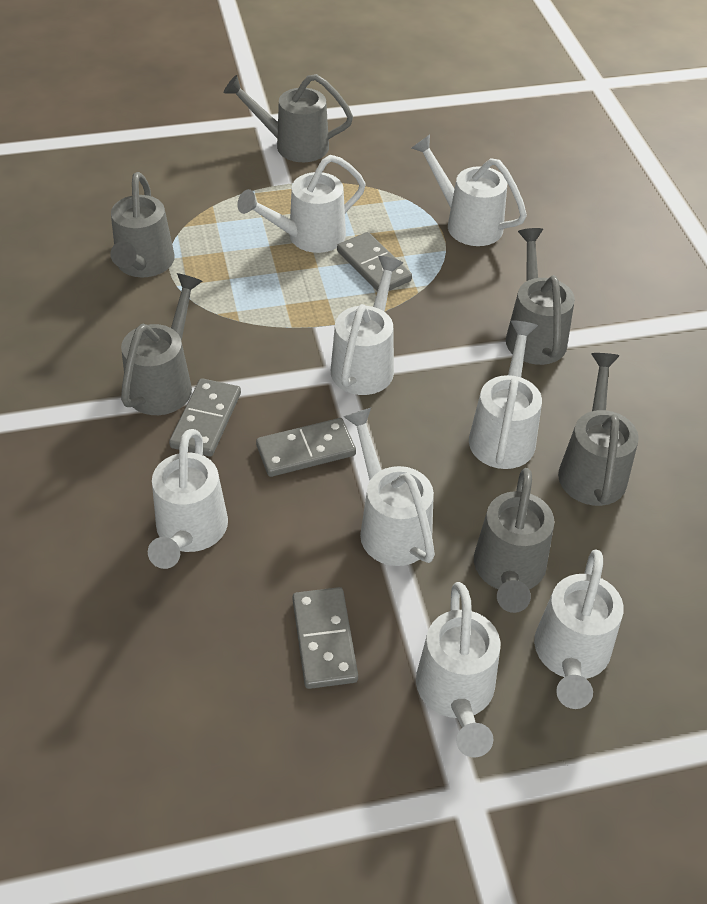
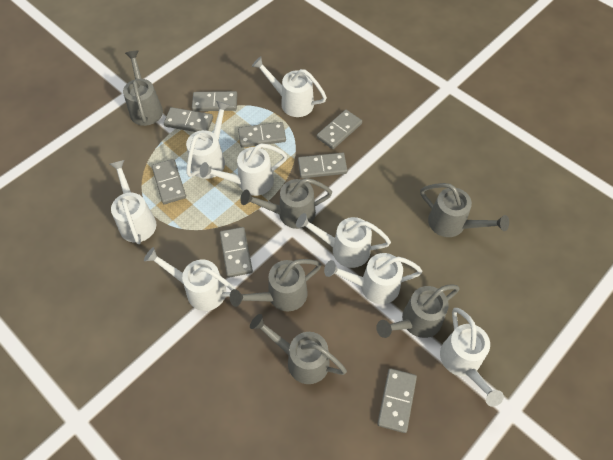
grey domino: [169,378,241,457] [256,418,356,477] [293,587,358,689] [337,232,412,291] = 4 -> [152,159,186,204] [164,107,213,132] [192,91,237,111] [220,227,253,278] [238,122,286,148] [298,153,348,178] [317,110,362,149] [377,368,417,433] = 8

